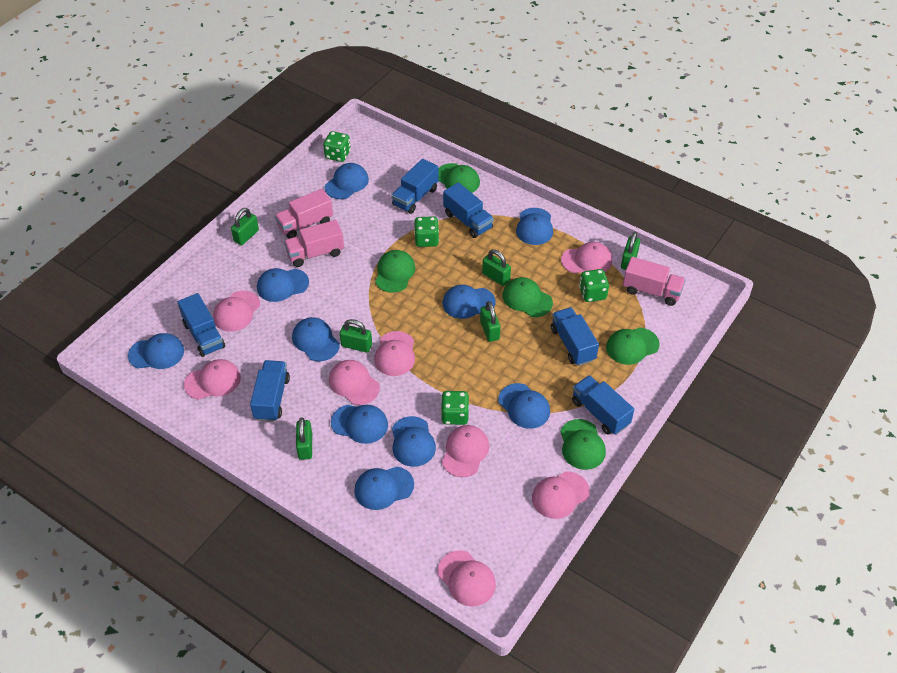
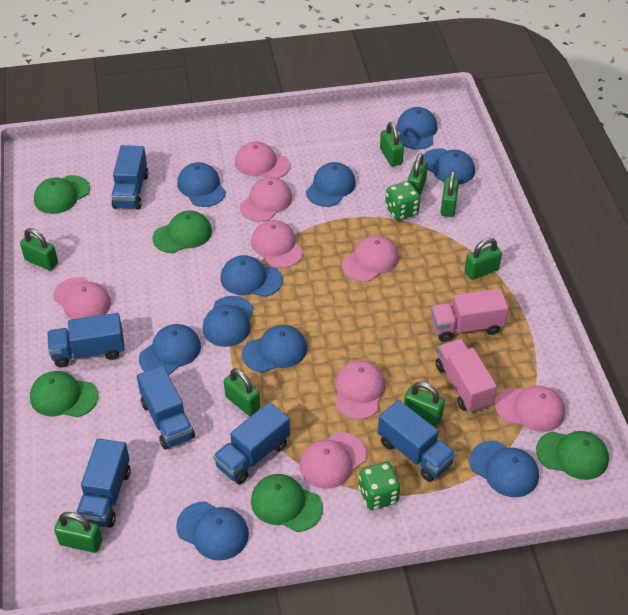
green dice: [323,131,351,162] [414,216,439,247] [441,391,469,425] [579,269,609,302] = 4 -> [358,462,400,510] [385,181,420,220] = 2
green padlock: [231,208,259,245] [296,417,312,460] [340,319,372,353] [480,301,501,342] [482,249,511,286] [621,232,640,270] = 6 -> [20,228,58,270] [54,512,102,553] [224,368,260,416] [380,122,404,166] [404,382,445,426] [408,153,428,195] [440,171,459,217] [465,238,502,280] = 8
pink truck: [274,189,333,239] [284,220,344,267] [623,257,686,306] = 3 -> [431,289,509,342] [436,339,497,413] = 2

